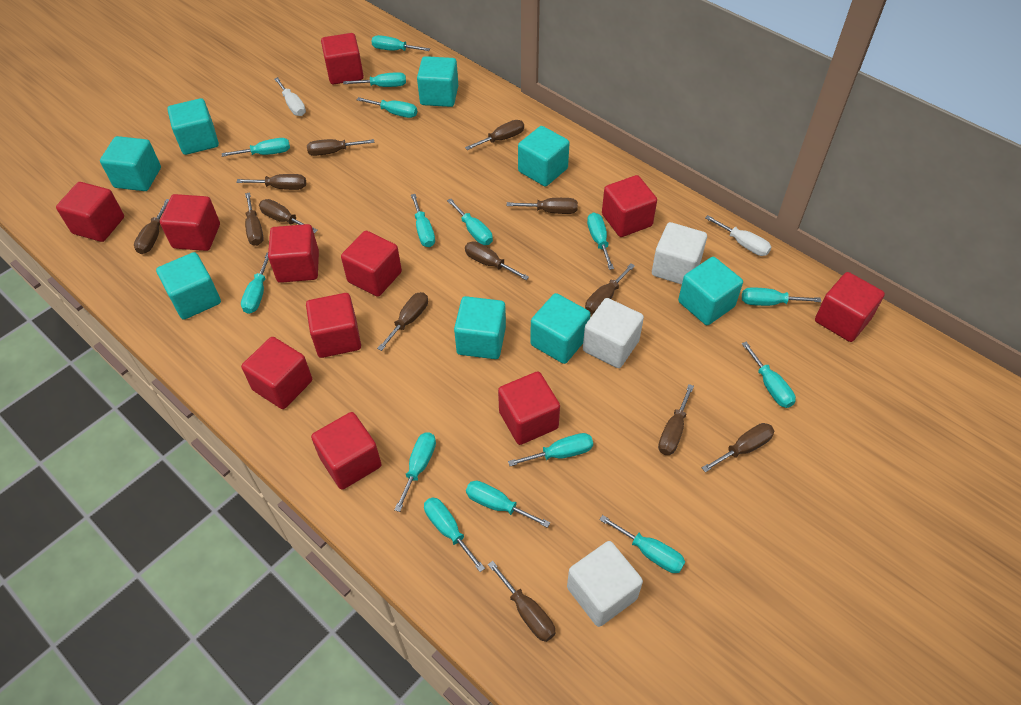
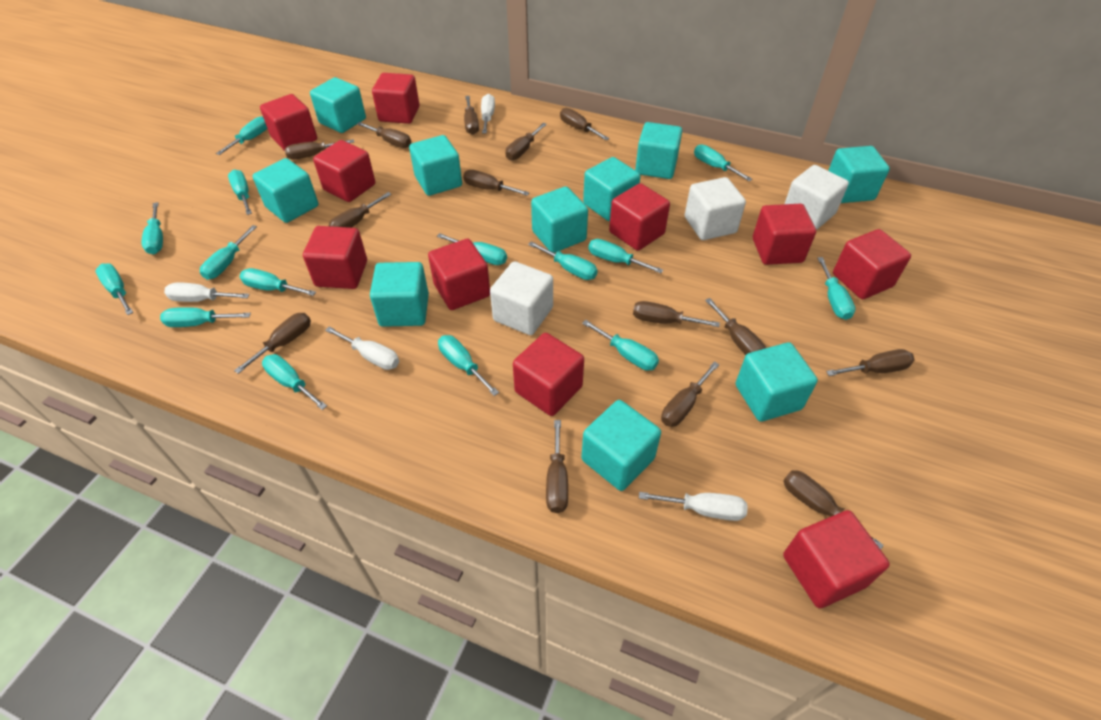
brown screwdriver: [134,199,169,254] [236,174,306,190] [245,192,264,246] [259,199,318,233] [307,139,374,156] [377,292,428,351] [465,120,524,150] [465,241,529,280] [488,561,555,642] [507,198,578,214] [585,263,635,315] [658,384,694,455] [702,423,774,472] = 13 -> [234,313,311,374] [284,139,354,160] [329,192,392,228] [357,122,411,148] [463,170,530,196] [464,96,479,135] [506,123,547,160] [546,420,568,513] [560,108,610,141] [633,301,720,327] [661,362,720,427] [705,298,766,355] [784,470,884,550] [826,349,915,376] = 14
red cube: [56,182,124,242] [160,194,220,251] [241,337,312,409] [268,224,319,283] [306,293,361,358] [311,412,382,490] [321,33,364,85] [341,231,402,297] [498,372,560,445] [602,175,657,237] [815,272,885,342] = 11 -> [260,94,317,151] [303,226,367,289] [313,140,375,202] [372,73,419,124] [428,239,490,310] [513,333,584,416] [609,183,670,251] [753,204,816,265] [783,510,890,608] [833,229,911,299] = 10
turquoise cube: [100,136,161,191] [156,252,221,320] [167,98,219,155] [417,56,458,107] [454,296,506,359] [518,126,569,187] [530,293,591,364] [678,257,743,325] = 8 -> [252,158,318,223] [310,77,366,133] [370,262,429,327] [409,135,462,196] [531,186,588,253] [581,400,661,491] [583,157,640,221] [635,122,682,179] [736,342,818,422] [828,146,890,203] = 10
white screwdriver: [274,77,306,116] [705,215,772,256] = 2 -> [164,282,249,302] [325,327,399,370] [481,94,495,133] [639,492,748,521] = 4

